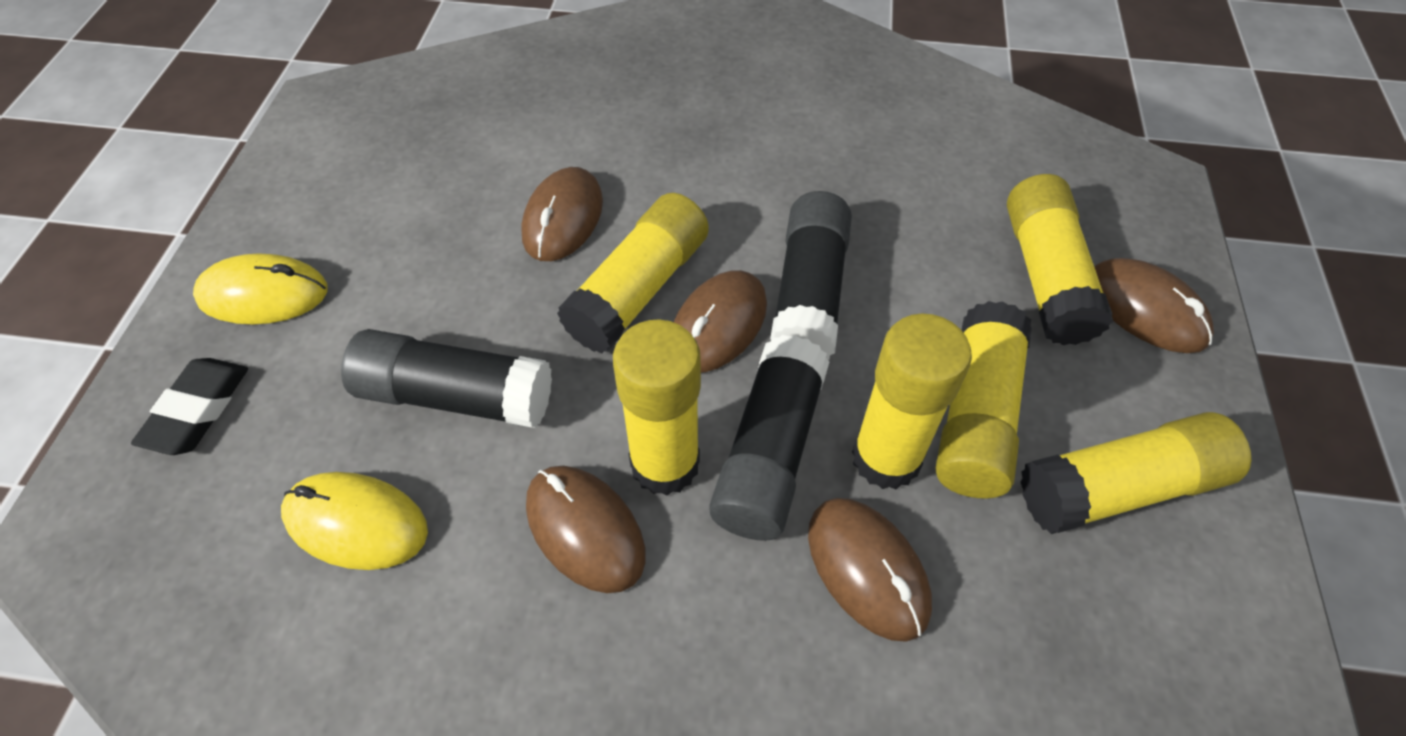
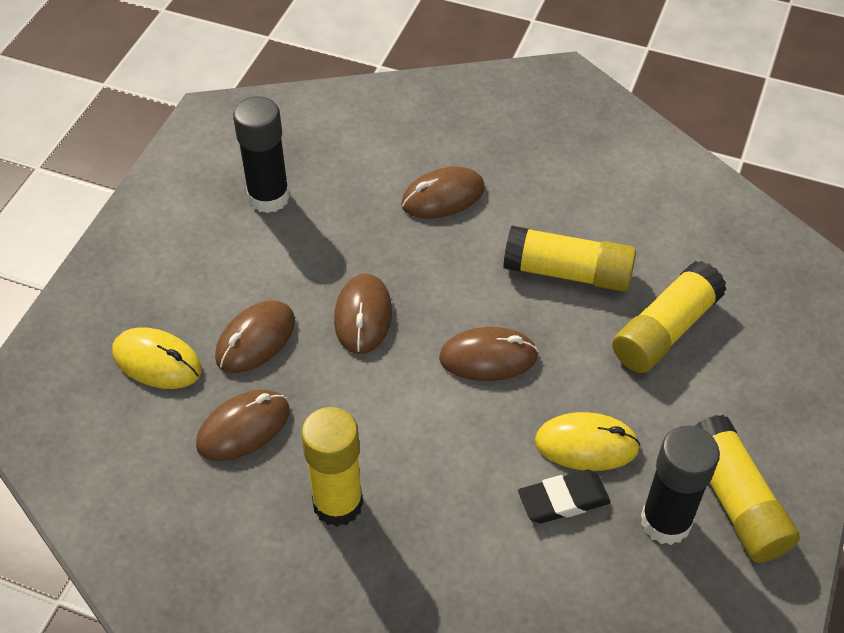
black glue stick: [341,329,552,428] [710,335,829,541] [770,191,852,360] = 3 -> [233,96,290,213] [641,426,720,545] = 2
yellow glue stick: [557,193,709,353] [613,319,701,496] [852,313,972,490] [936,301,1032,498] [1007,174,1113,345] [1020,412,1251,534] = 6 -> [301,407,363,527] [503,226,636,292] [612,261,727,373] [695,415,800,563] = 4

